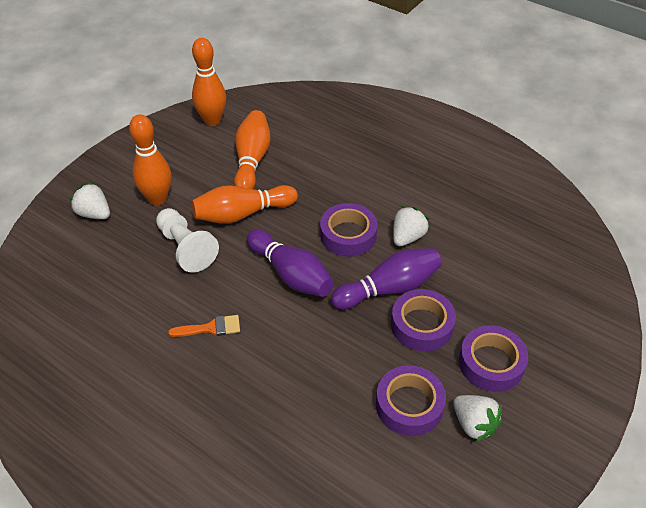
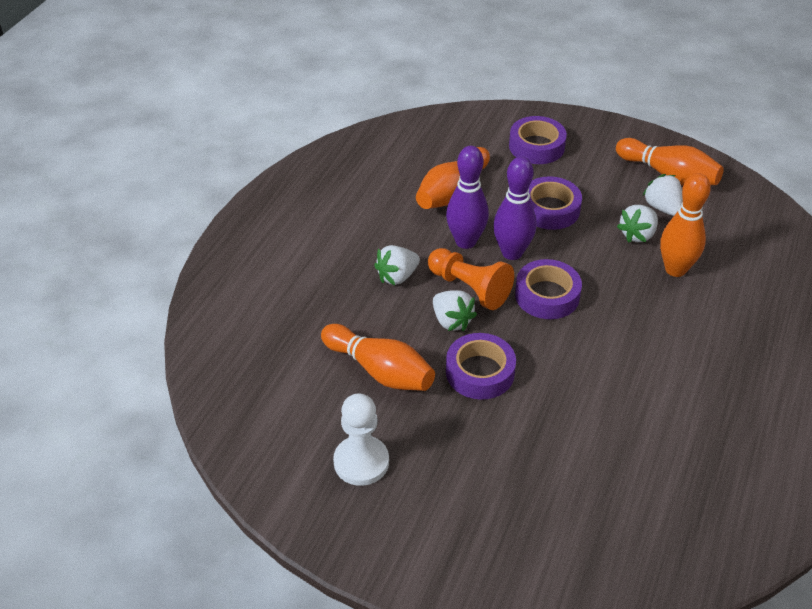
orange brush: [168,315,240,337] = 1 -> none = 0
orange pawn: none = 0 -> [428,248,514,310] = 1
white strawberry: [70,182,110,219] [393,206,430,246] [453,395,502,442] = 3 -> [374,245,420,285] [433,290,477,331] [617,205,658,243] [642,174,683,216] = 4

